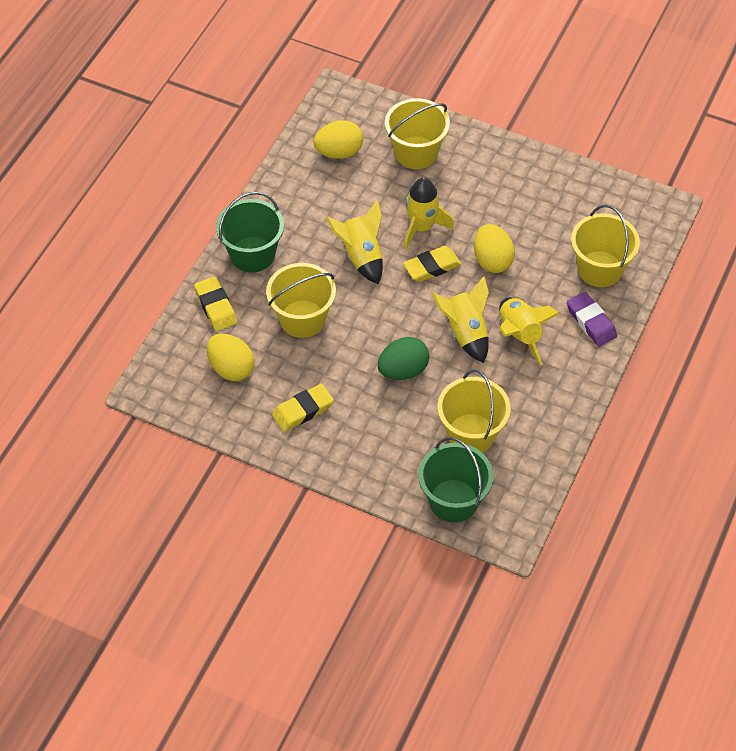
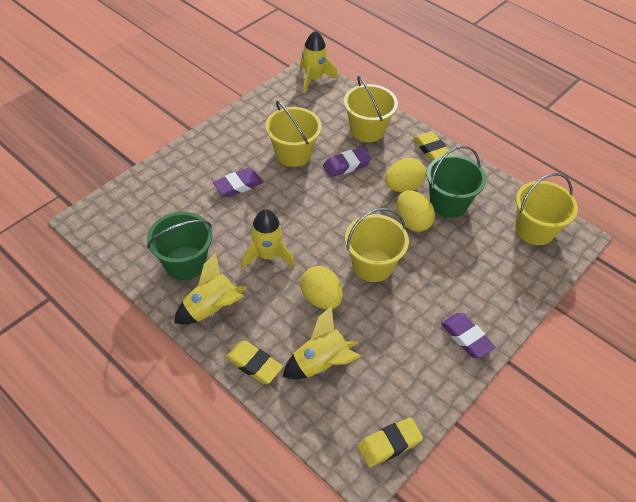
green egg: [378,337,429,380] = 1 -> none = 0
purple eraser: [567,292,617,346] = 1 -> [213,168,263,197] [323,147,372,177] [441,313,496,359] = 3

